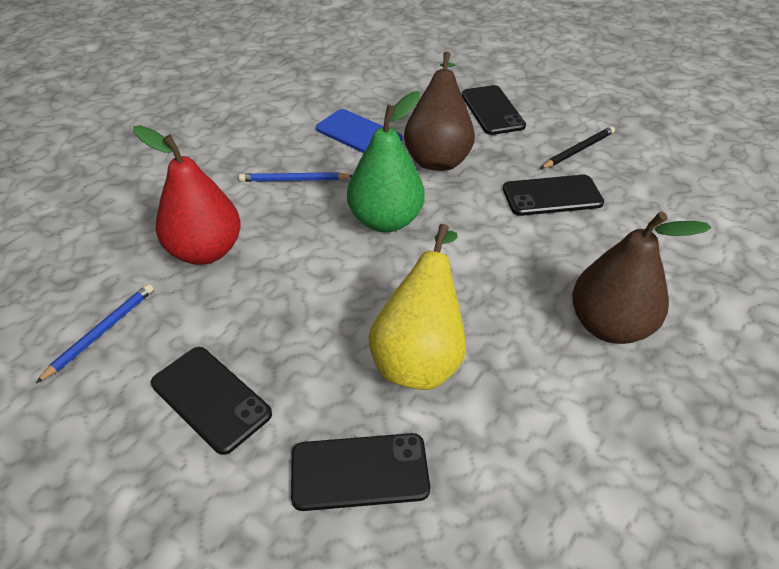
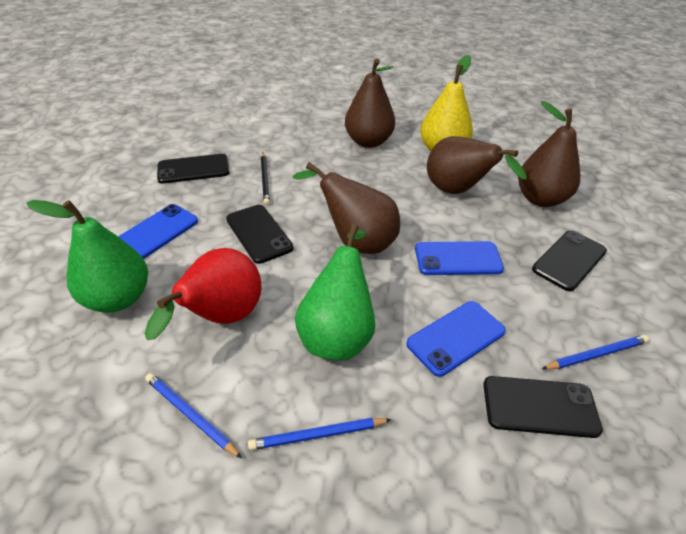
blue pencil: [36,284,154,383] [239,172,352,182] = 2 -> [145,373,242,458] [248,418,392,450] [542,335,649,370] = 3
blue phone: [316,109,403,153] = 1 -> [118,204,198,259] [406,301,506,377] [415,241,504,275] = 3
brown pear: [404,51,475,171] [572,211,711,344] = 2 -> [293,162,400,254] [345,58,395,148] [427,136,527,194] [518,101,580,207] = 4
green pear: [347,91,425,232] = 1 -> [26,200,148,312] [295,224,375,361] = 2

